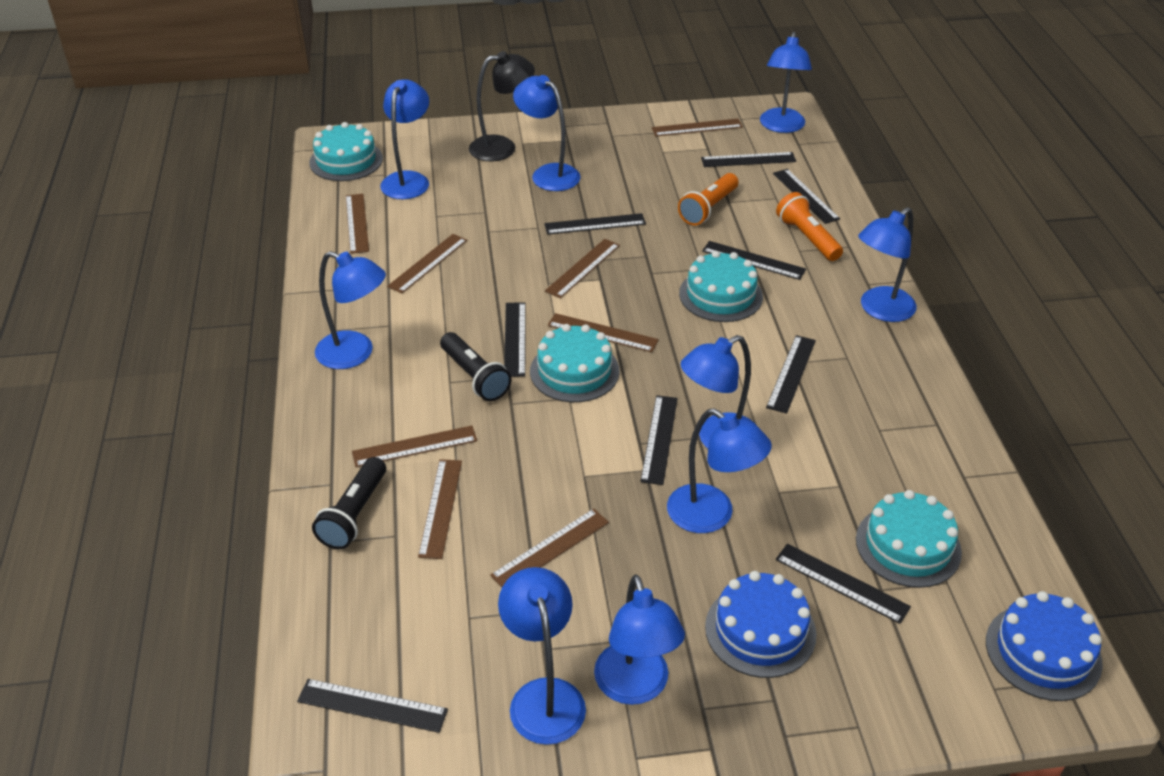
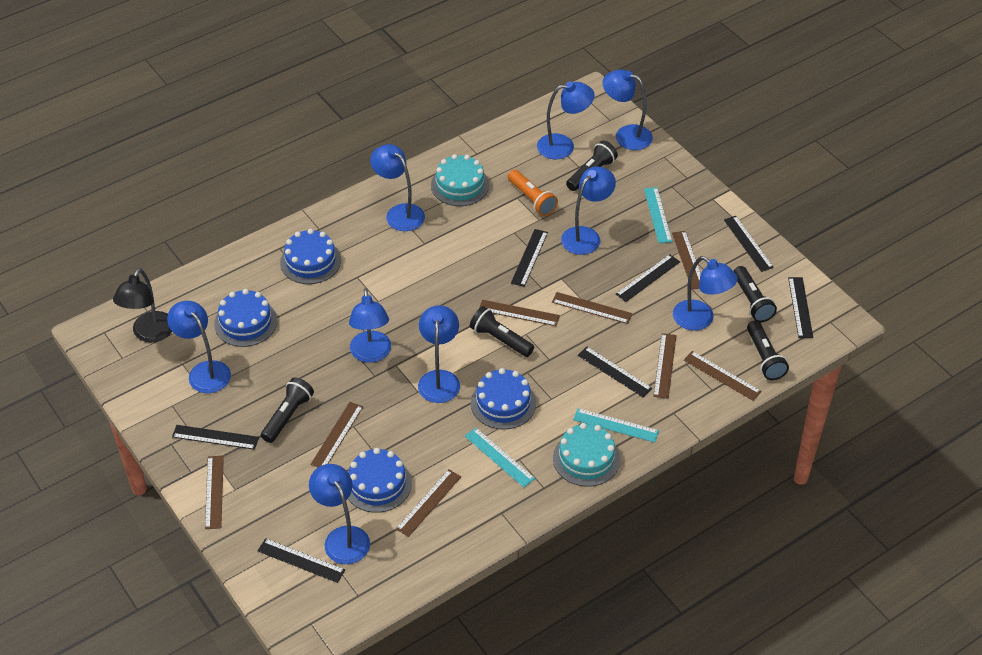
black flashlight: [312,457,386,549] [440,332,511,401] = 2 -> [261,377,314,443] [470,306,534,357] [566,141,618,191] [733,266,777,322] [747,320,789,380] = 5
black ruler: [297,679,448,733] [504,302,526,377] [544,213,646,235] [640,395,678,485] [701,152,796,167] [702,241,806,280] [766,335,816,414] [773,169,840,224] [776,544,911,624] = 9 -> [172,425,259,450] [258,538,345,583] [511,229,548,287] [578,347,652,397] [616,254,680,302] [724,216,774,272] [788,277,813,338] = 7
blue cake: [705,571,816,678] [986,591,1103,701] = 2 -> [214,289,277,347] [280,229,341,284] [348,448,412,513] [471,368,536,430] = 4
orange flashlight: [678,173,738,225] [776,192,843,261] = 2 -> [508,170,558,216] = 1
turquoise cake: [309,122,383,181] [530,324,619,402] [679,251,763,322] [856,490,962,588] = 4 -> [431,154,489,206] [553,423,620,487] = 2
turquoise ruler: none = 0 -> [465,428,535,487] [573,408,659,442] [644,187,672,243] = 3

